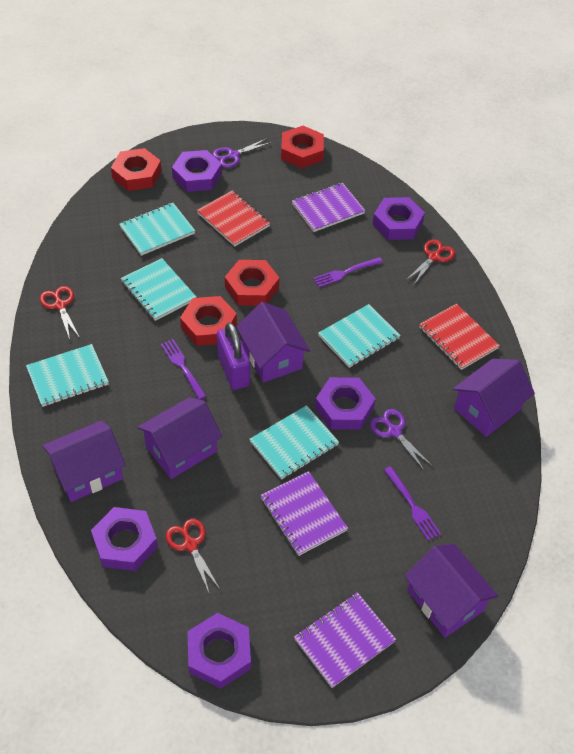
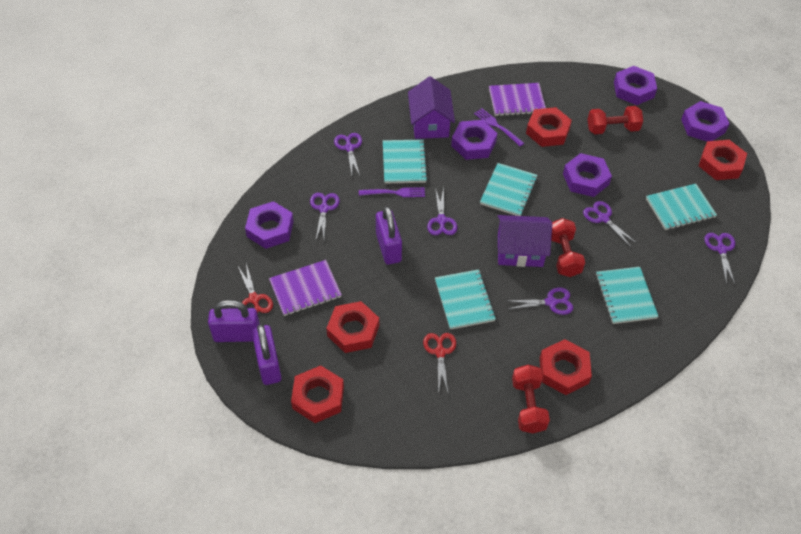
purple fork: [161,339,206,400] [313,257,383,287] [384,466,441,541] = 3 -> [359,187,425,197] [474,108,524,146] = 2
purple house: [42,421,126,502] [137,397,222,479] [236,302,310,383] [405,544,498,638] [453,359,535,437] = 5 -> [408,76,455,139] [498,215,552,267] = 2
purple notebook: [260,471,348,556] [292,183,366,232] [294,592,396,688] = 3 -> [269,260,342,316] [489,83,546,116] = 2
purple padlock: [217,322,250,390] = 1 -> [208,300,260,342] [252,324,282,385] [376,206,402,265] = 3
purple scissors: [212,138,272,168] [370,409,432,470] = 2 -> [310,193,340,242] [334,133,362,176] [427,187,457,235] [508,287,573,315] [583,201,636,247] [704,233,735,285] = 6
red dumbbell: none = 0 -> [512,365,550,433] [551,218,585,277] [588,106,643,134] = 3
red notebook: [197,191,270,246] [419,304,500,370] = 2 -> none = 0
red nut: [111,148,161,191] [180,296,237,346] [225,260,280,306] [281,126,324,168] = 4 -> [291,365,344,423] [326,301,379,353] [526,107,572,147] [540,339,592,395] [699,140,747,180] = 5
red scissors: [40,286,80,340] [166,519,220,595] [406,239,455,284] = 3 -> [238,264,273,313] [423,333,456,395] = 2

